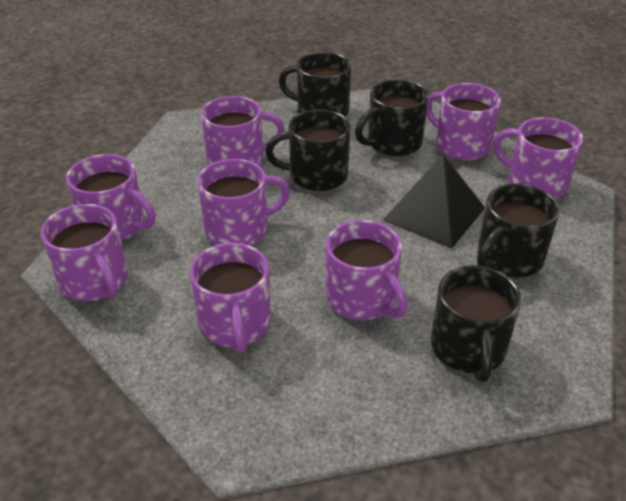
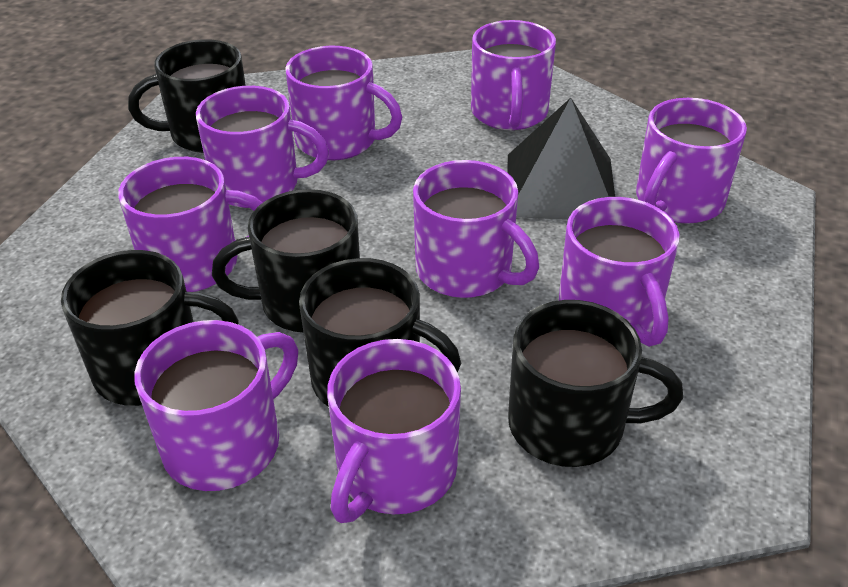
purple mug: [41,204,128,301] [66,154,156,241] [190,243,271,353] [197,159,290,246] [201,96,285,166] [326,220,408,320] [426,83,501,160] [493,117,583,199] = 8 -> [118,157,263,292] [134,320,298,491] [196,86,329,208] [285,46,402,160] [327,339,461,523] [413,160,539,298] [471,20,556,130] [558,197,679,347] [636,98,747,224] = 9

